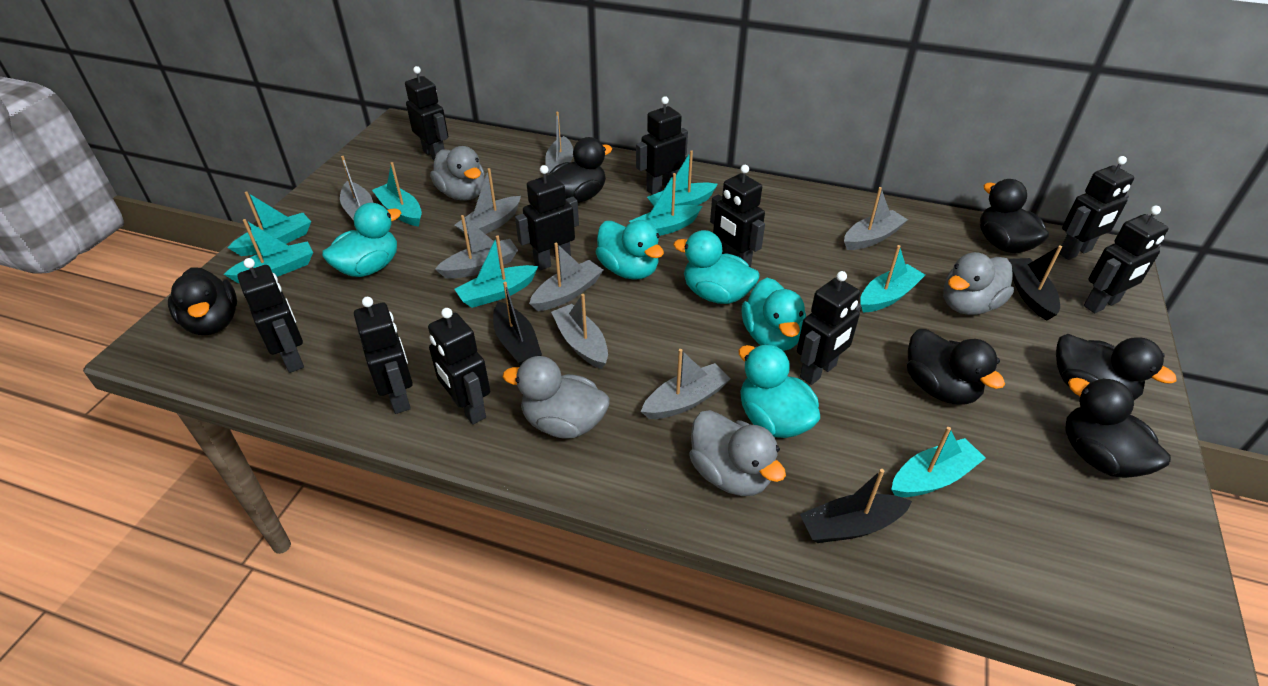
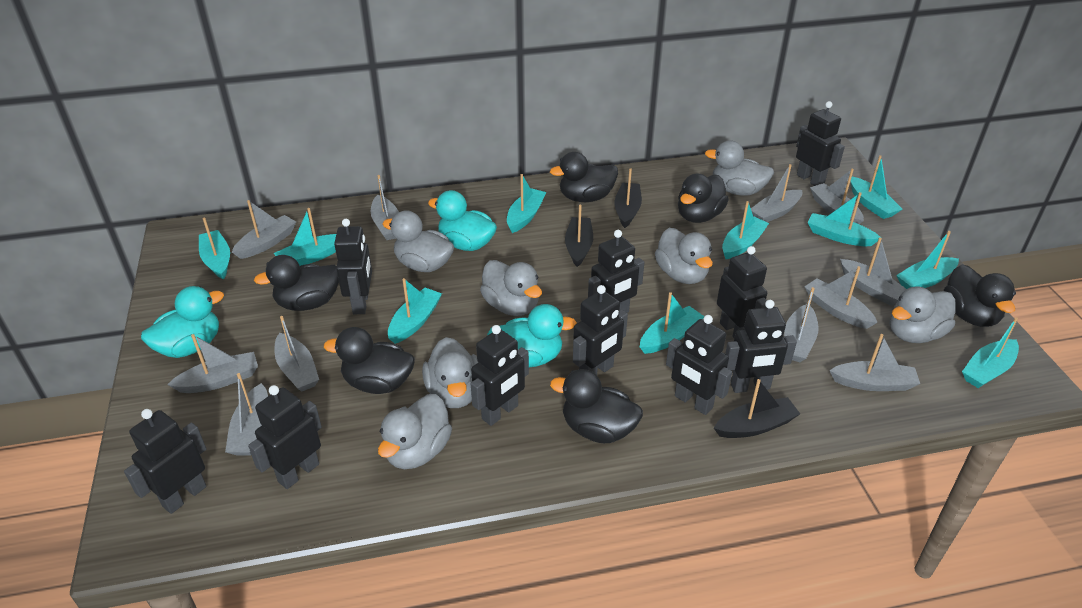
grey boat: [340,156,373,221] [435,215,518,279] [455,168,521,237] [529,243,603,311] [545,112,573,175] [551,294,608,369] [641,349,731,419] [844,187,908,250] = 8 -> [167,334,258,393] [225,373,268,456] [232,200,296,259] [275,316,319,392] [371,175,399,240] [751,164,802,222] [784,287,819,362] [805,266,878,329] [810,169,864,224] [829,334,920,391] [840,237,906,306] = 11
grey duck: [430,146,485,201] [503,356,610,439] [689,410,786,496] [943,252,1014,315] = 4 -> [378,394,452,469] [383,210,454,272] [422,337,478,408] [480,260,542,316] [655,228,713,284] [705,140,774,196] [890,286,955,343] = 7
turquoise boat: [223,219,313,283] [228,191,311,256] [372,162,422,226] [455,235,538,308] [629,173,702,236] [647,150,718,206] [860,245,925,313] [891,427,986,497] = 8 -> [199,218,230,280] [274,208,336,266] [388,278,442,344] [507,174,547,233] [640,292,705,354] [722,201,769,259] [808,192,881,246] [851,155,903,219] [896,231,959,289] [962,317,1019,388] = 10
turquoise duck: [322,203,401,277] [596,220,664,280] [673,230,760,304] [738,344,820,438] [742,278,806,351] = 5 -> [141,286,224,358] [428,190,497,251] [487,304,577,367] = 3

